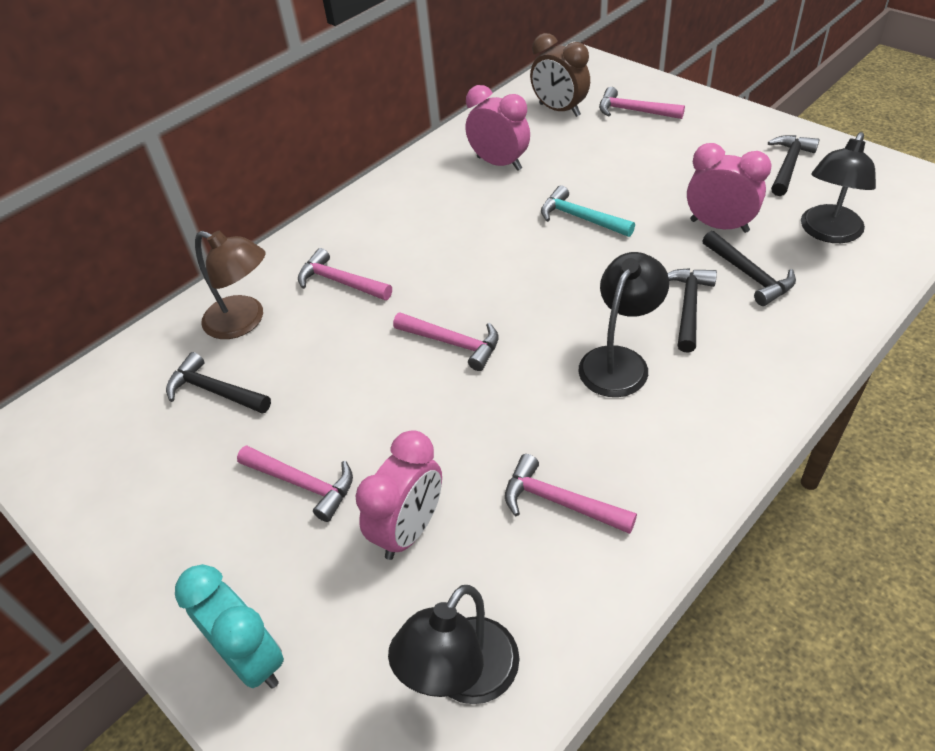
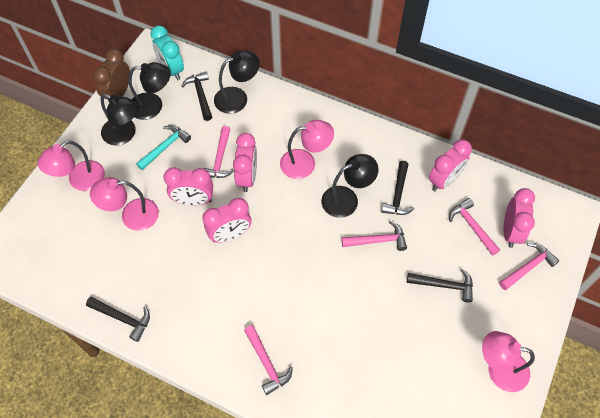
black lamp: [388,585,520,704] [579,252,669,397] [801,132,876,243] = 3 -> [101,94,139,146] [128,62,171,120] [214,51,260,114] [321,154,379,218] = 4
brown lamp: [195,231,265,339] = 1 -> none = 0
pink clock: [356,430,442,560] [466,85,530,171] [687,143,772,233] = 3 -> [164,167,213,206] [202,198,251,243] [233,133,257,192] [429,139,472,191] [503,188,535,248] = 5
pink lamp: none = 0 -> [37,140,105,191] [90,177,159,231] [280,120,334,179] [482,331,535,392] = 4

